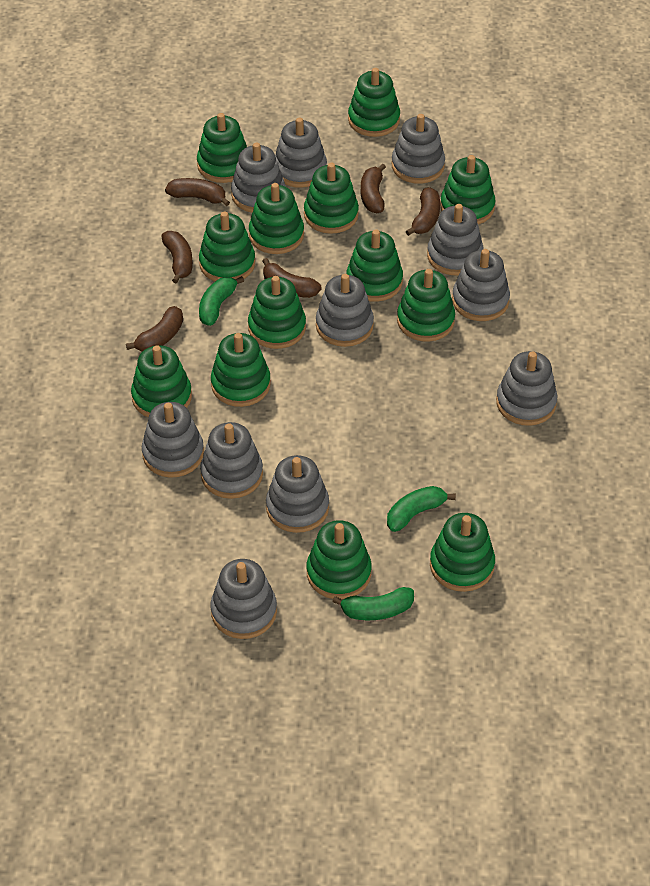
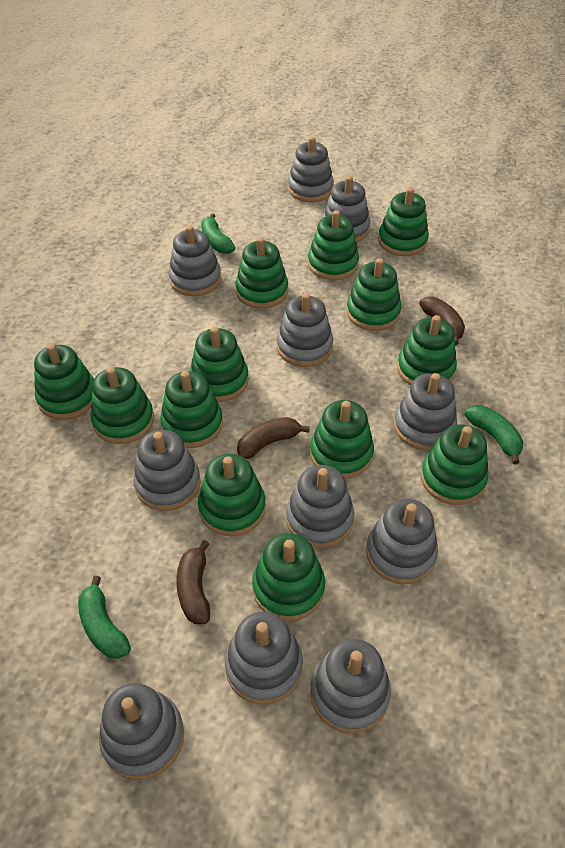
brown banana: [126,306,183,352] [161,231,193,284] [165,178,230,206] [262,258,321,298] [361,163,386,213] [406,187,440,236] = 6 -> [176,540,210,624] [237,417,309,459] [419,297,465,345] = 3

